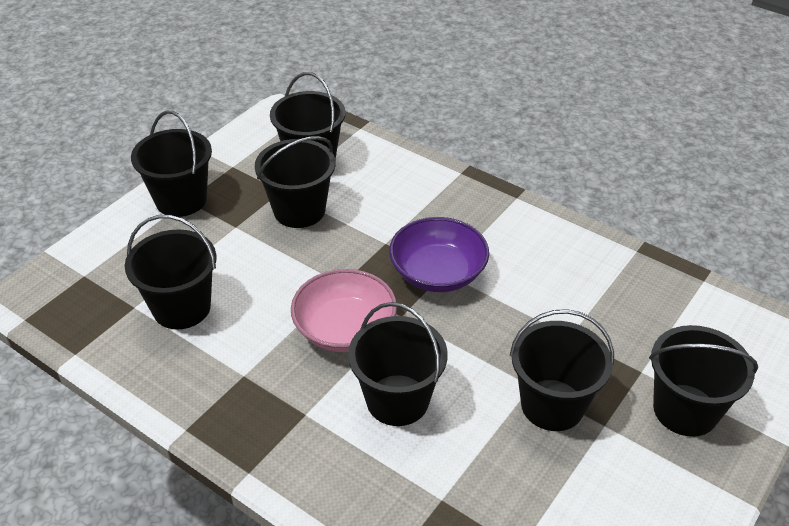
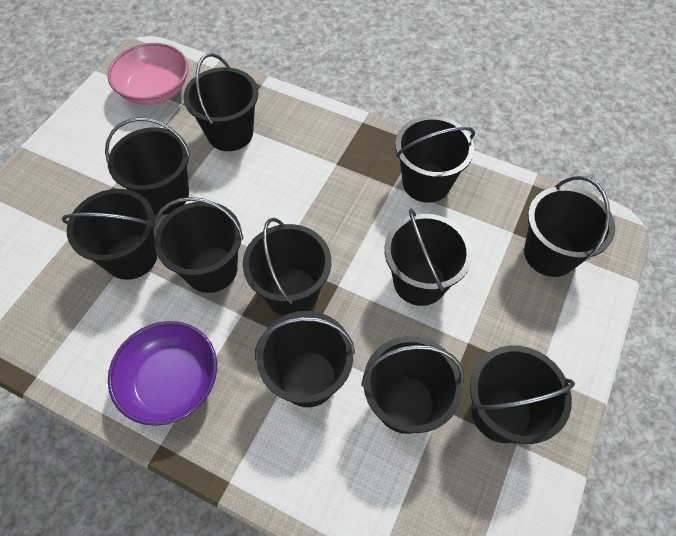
black bucket: [125,215,217,329] [131,111,212,217] [255,136,335,228] [270,72,346,160] [348,302,448,426] [510,309,614,431] [649,325,758,437] = 7 -> [62,189,157,280] [105,117,191,215] [153,197,244,293] [183,53,258,151] [243,218,331,316] [255,311,355,407] [361,336,464,434] [384,208,473,306] [395,116,475,203] [470,345,575,444] [524,176,615,277] = 11

